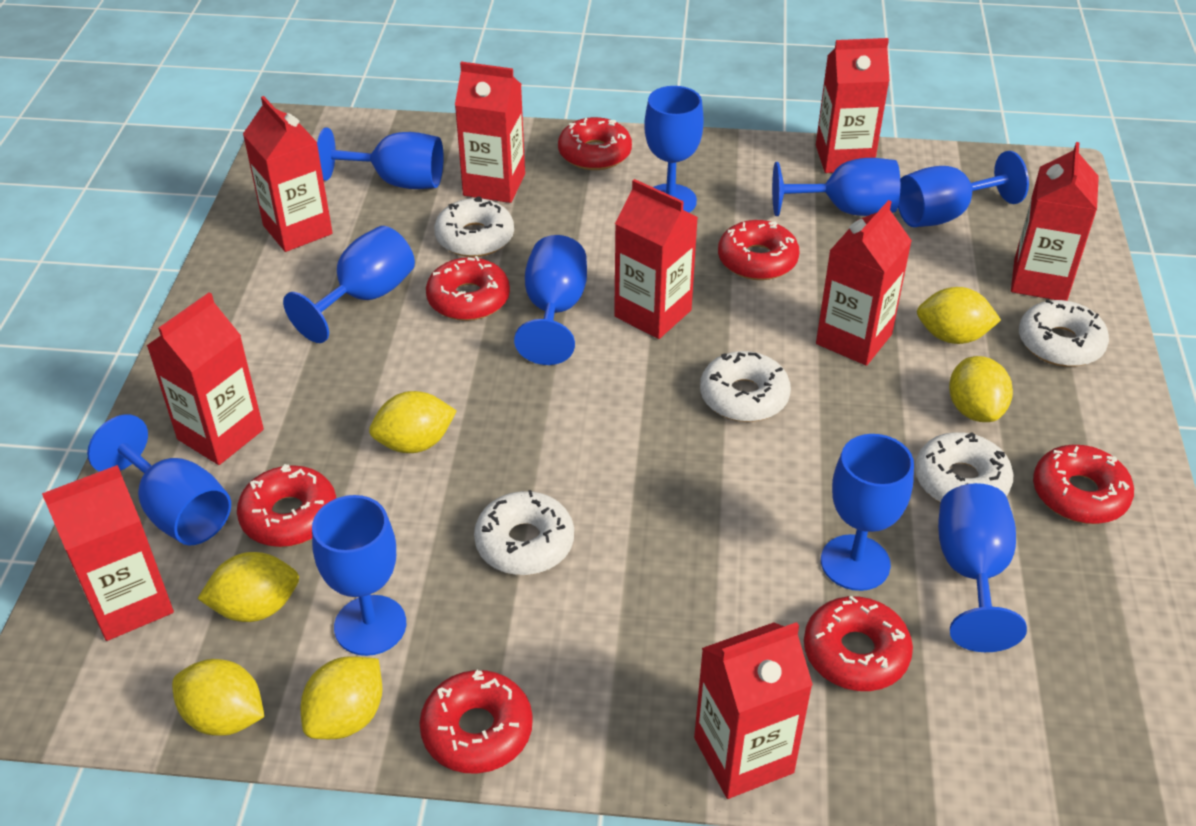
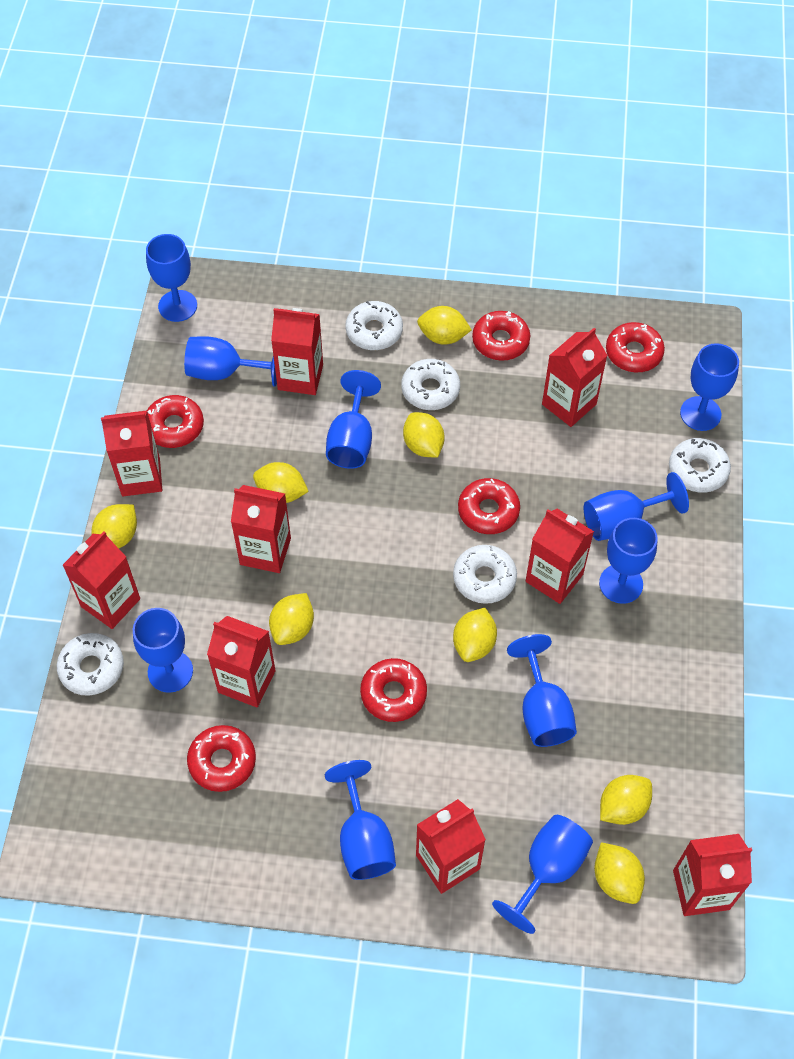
red donut: [237,464,336,547] [420,670,533,774] [426,256,510,321] [558,117,632,170] [718,220,799,280] [804,596,913,691] [1033,445,1134,524] = 7 -> [147,395,204,448] [187,725,256,792] [360,658,427,722] [458,478,520,534] [472,311,530,361] [606,322,665,372] = 6
yellow lemon: [172,659,264,736] [197,552,299,622] [301,656,382,739] [369,391,457,453] [917,287,1001,344] [949,356,1013,422] = 6 -> [91,504,137,548] [253,462,309,503] [269,593,314,645] [403,412,445,458] [417,306,472,345] [453,608,497,662] [594,842,645,904] [600,775,652,825] = 8

